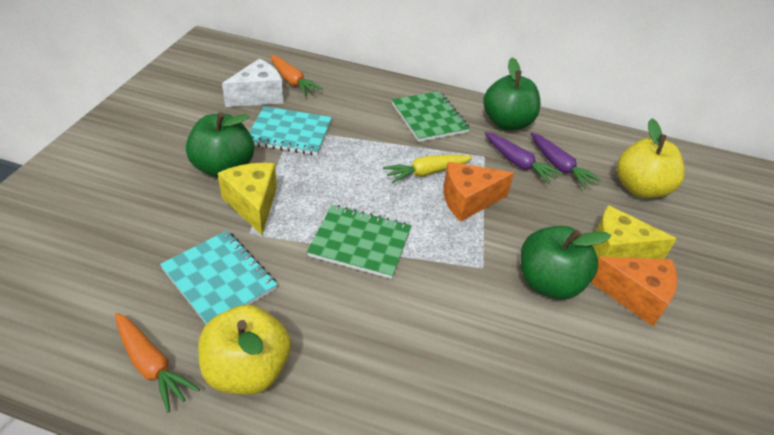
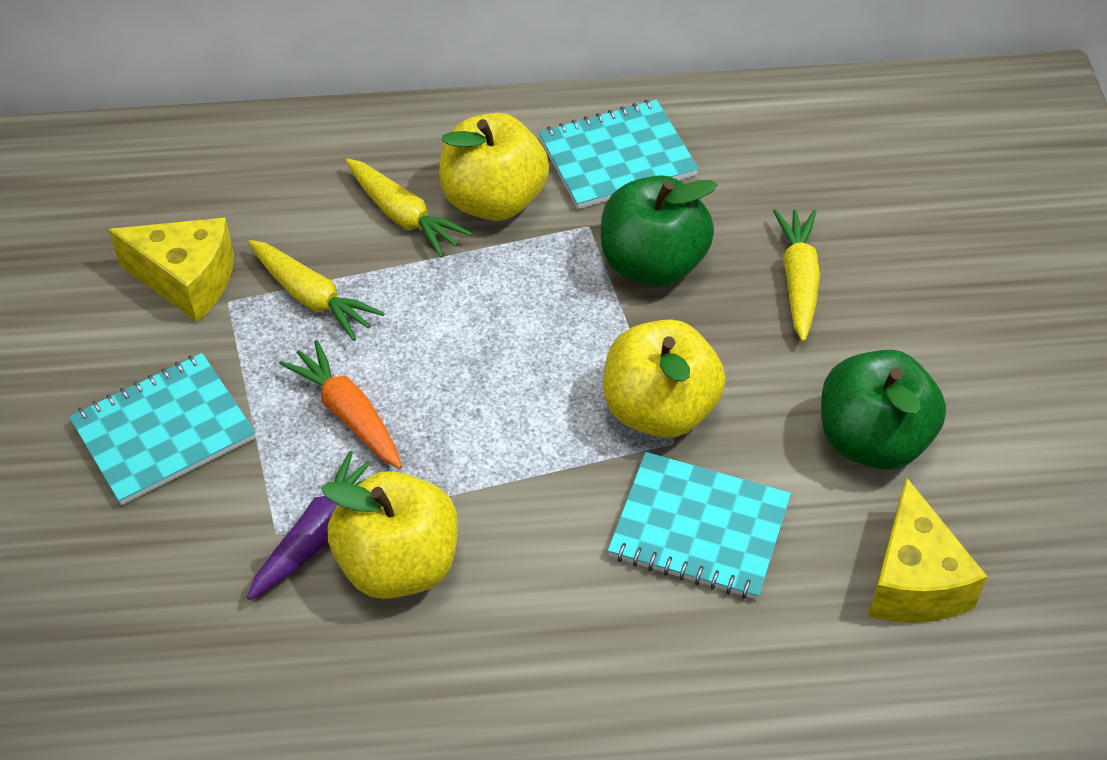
green apple: [186,112,254,177] [483,57,540,130] [521,226,611,300] = 3 -> [601,175,717,286] [821,350,946,470] = 2
green notebook: [307,205,411,279] [392,91,470,142] = 2 -> none = 0
orange carrot: [115,313,200,412] [270,55,323,96] = 2 -> [279,340,402,469] = 1
orange cheese: [443,162,514,222] [591,257,677,326] = 2 -> none = 0
purple carrot: [484,132,562,184] [531,133,602,189] = 2 -> [247,451,387,600] = 1
turquoise notebook: [160,231,278,324] [249,106,332,155] = 2 -> [69,353,255,505] [539,100,699,209] [608,452,791,600] = 3
white cheese: [222,59,283,107] = 1 -> none = 0
yellow apple: [198,305,291,395] [617,119,685,198] = 2 -> [321,471,458,599] [439,113,549,221] [603,319,726,438] = 3
yellow carrot: [383,155,473,184] = 1 -> [248,240,385,341] [345,158,472,257] [773,209,820,342] = 3

